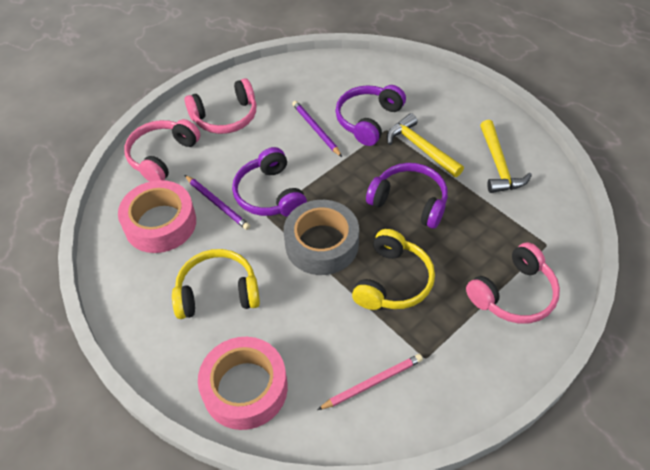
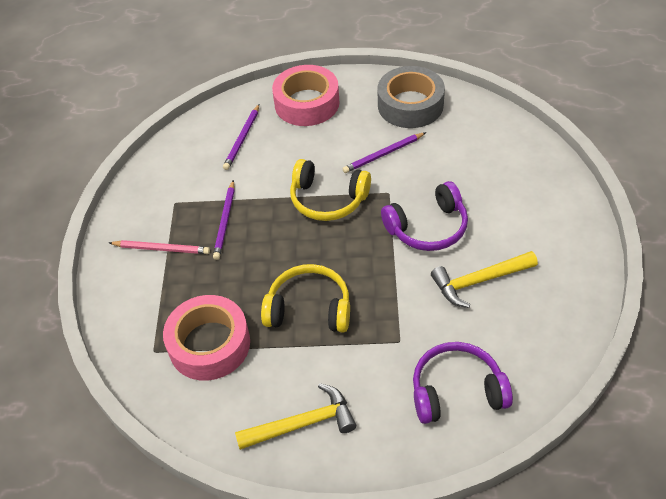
pink headphones: [124,119,200,182] [185,78,257,134] [466,242,560,324] = 3 -> none = 0
purple headphones: [232,147,307,217] [336,85,406,146] [366,163,448,229] = 3 -> [381,181,468,251] [413,342,513,424] = 2
purple pencil: [185,175,250,230] [292,101,342,157] = 2 -> [213,180,235,260] [223,104,259,170] [342,132,426,173] = 3

